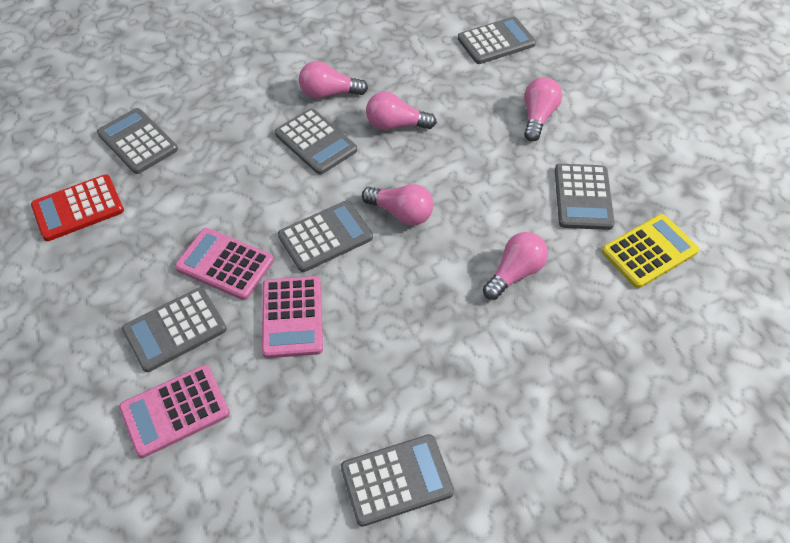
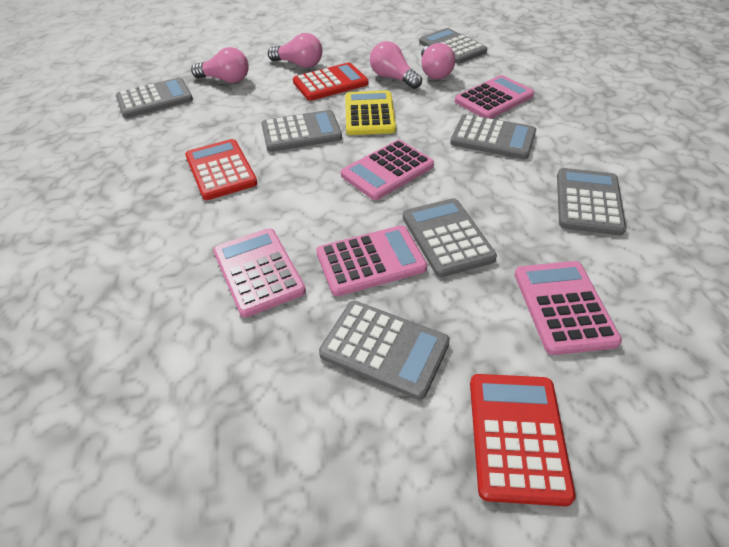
pink calculator: [119,365,230,458] [175,228,274,300] [262,276,323,358] = 3 -> [213,228,306,317] [316,225,427,296] [341,140,434,200] [455,75,534,119] [514,261,622,355] = 5
pink light bulb: [299,61,368,99] [362,184,433,226] [366,92,437,130] [483,232,548,300] [524,77,562,142] = 5 -> [191,47,249,83] [268,33,322,68] [370,41,422,89] [421,43,455,79] = 4
red calculator: [31,174,124,241] = 1 -> [185,139,258,200] [293,63,368,101] [470,374,576,506] = 3

